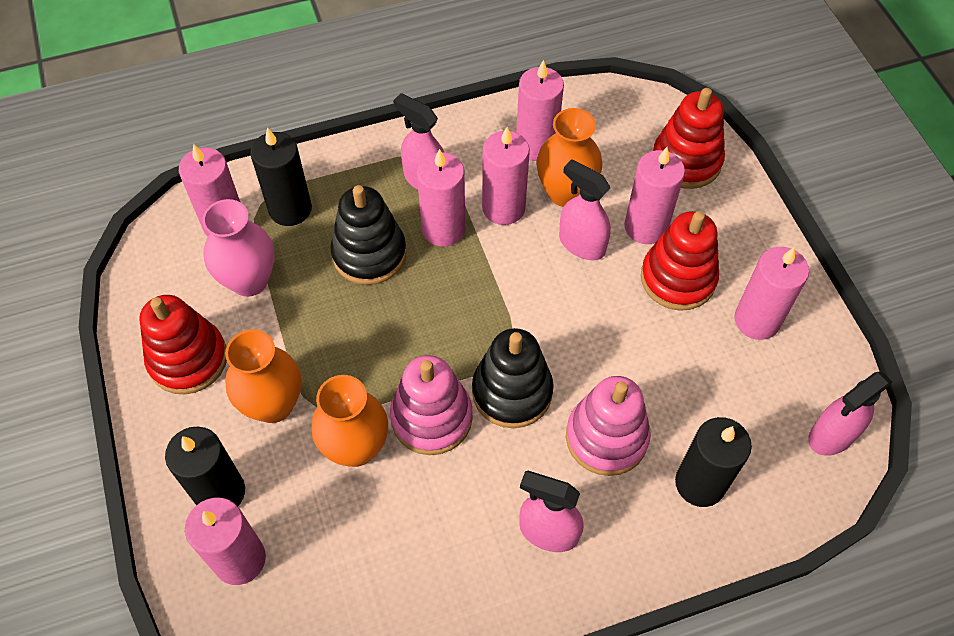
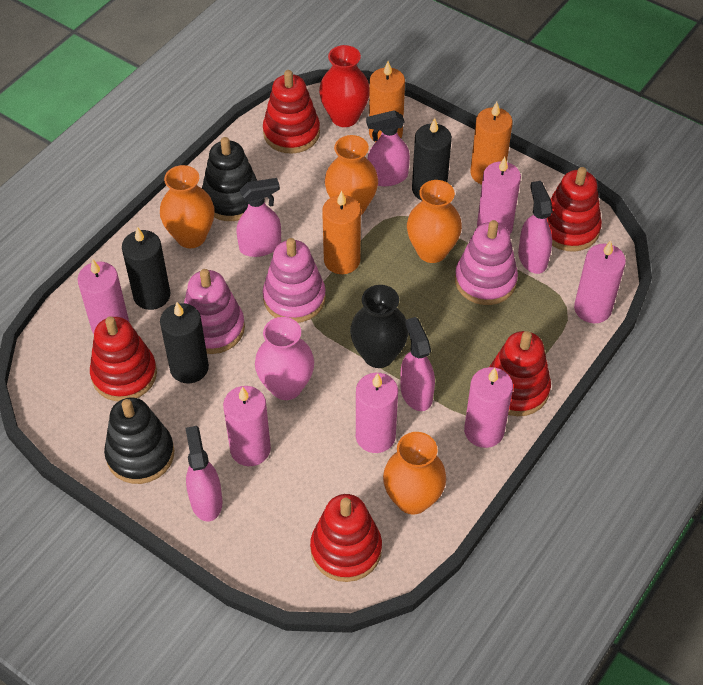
black vase: none = 0 -> [350,285,409,368] = 1
orange candle: none = 0 -> [322,191,361,274] [369,61,405,142] [470,102,513,185] = 3
orange vase: [225,329,301,423] [311,375,388,467] [536,108,602,207] = 3 -> [160,165,215,248] [325,135,378,215] [383,432,446,515] [407,180,462,263] = 4
pink candle: [179,144,241,236] [185,498,266,585] [417,149,465,247] [482,127,530,225] [516,60,564,161] [624,147,685,244] [734,247,809,340] = 7 -> [78,259,129,334] [223,386,271,466] [356,373,398,453] [464,367,513,448] [477,157,521,234] [574,241,626,323] = 6
pink spray bottle: [393,93,445,190] [519,471,584,552] [559,159,611,260] [808,372,892,456] = 4 -> [186,426,223,522] [236,178,281,257] [366,110,410,186] [400,317,435,411] [518,181,553,274] = 5
pink stacking toy: [390,355,473,455] [566,376,651,476] = 2 -> [184,269,245,354] [263,238,326,323] [455,220,518,305] = 3
red stacking toy: [139,295,227,394] [641,211,719,311] [653,88,725,189] = 3 -> [90,316,157,401] [263,70,320,154] [310,494,382,582] [489,331,551,416] [547,167,602,252] = 5
red vase: none = 0 -> [319,45,370,127] = 1

